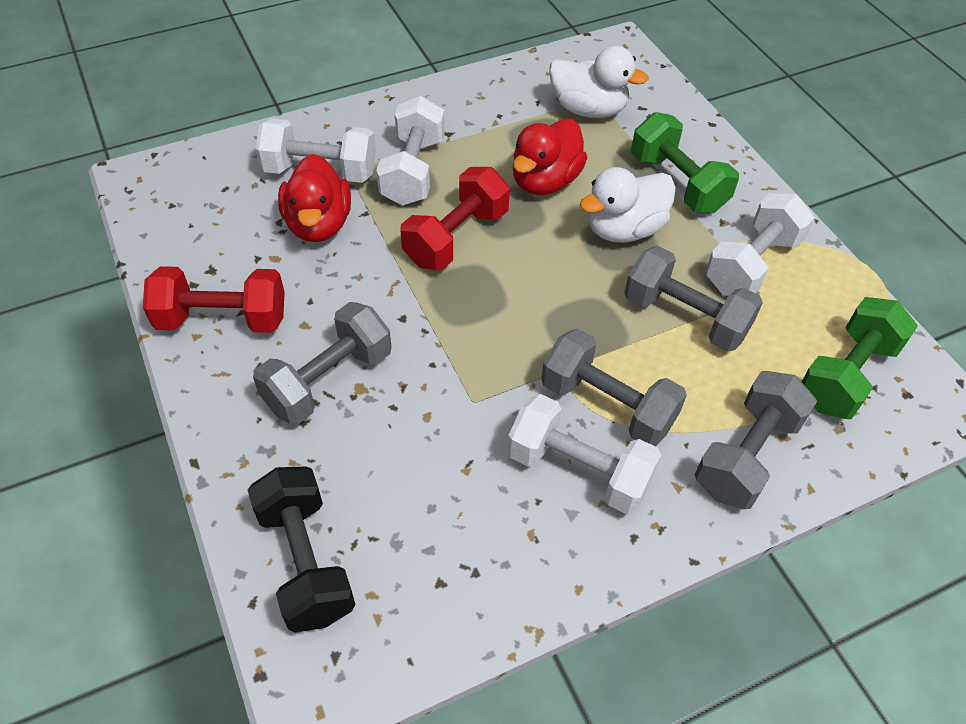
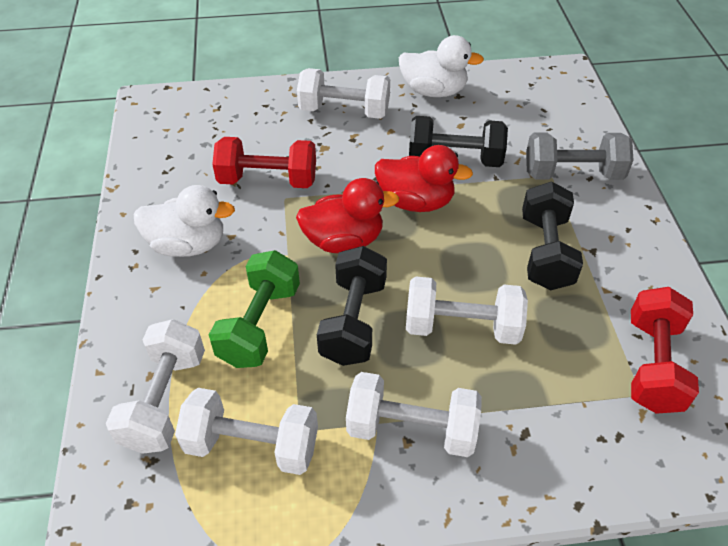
black dumbbell: [248,466,355,633] = 1 -> [317,246,387,366] [409,116,508,167] [522,182,583,290] = 3
green dumbbell: [631,112,739,213] [802,297,918,419] = 2 -> [209,250,300,368] = 1
grey dumbbell: [253,302,392,425] [541,329,687,446] [624,246,763,352] [695,371,817,509] = 4 -> [526,133,633,180] = 1
white dumbbell: [256,118,376,183] [376,96,445,206] [507,394,661,515] [706,193,815,296] = 4 -> [106,319,205,454] [175,388,318,475] [297,68,390,119] [346,372,482,457] [406,276,528,345] = 5

